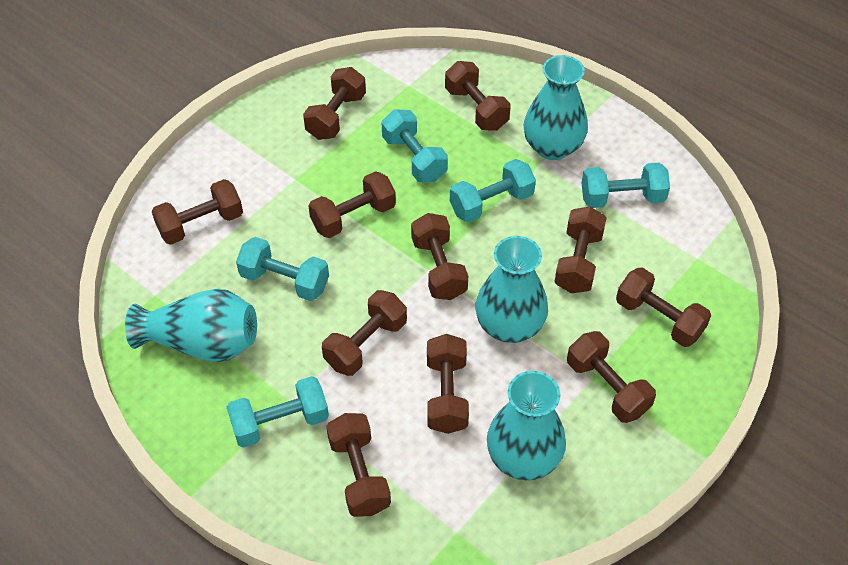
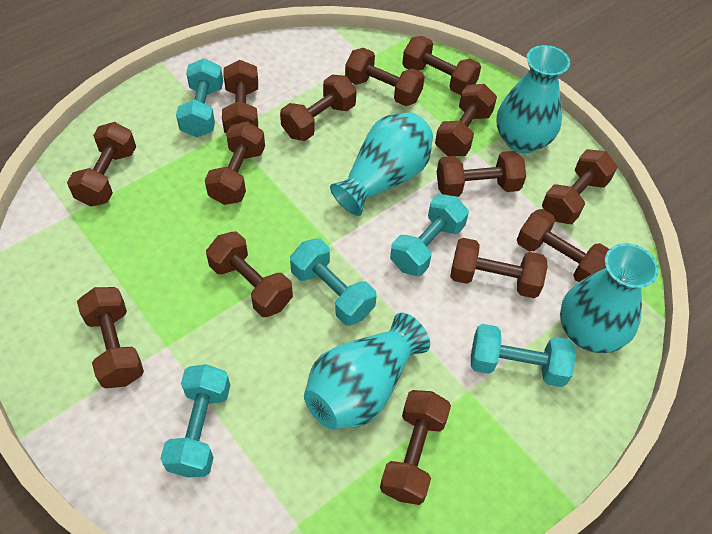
brown dumbbell: [152,179,243,245] [303,67,366,140] [308,171,396,238] [322,290,407,376] [326,413,391,517] [411,213,468,300] [427,334,469,434] [445,61,511,131] [555,207,607,293] [567,331,656,423] [616,267,711,347] = 11 -> [67,122,136,207] [77,287,144,388] [205,121,265,205] [206,232,293,317] [222,60,258,134] [280,74,357,141] [345,48,425,106] [380,390,451,505] [402,36,481,95] [435,84,497,156] [437,151,526,197] [450,238,548,298] [517,209,609,282] [542,149,617,224] = 14

